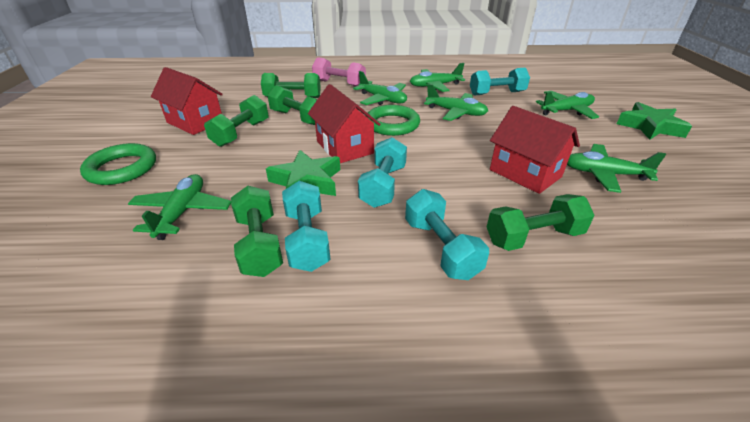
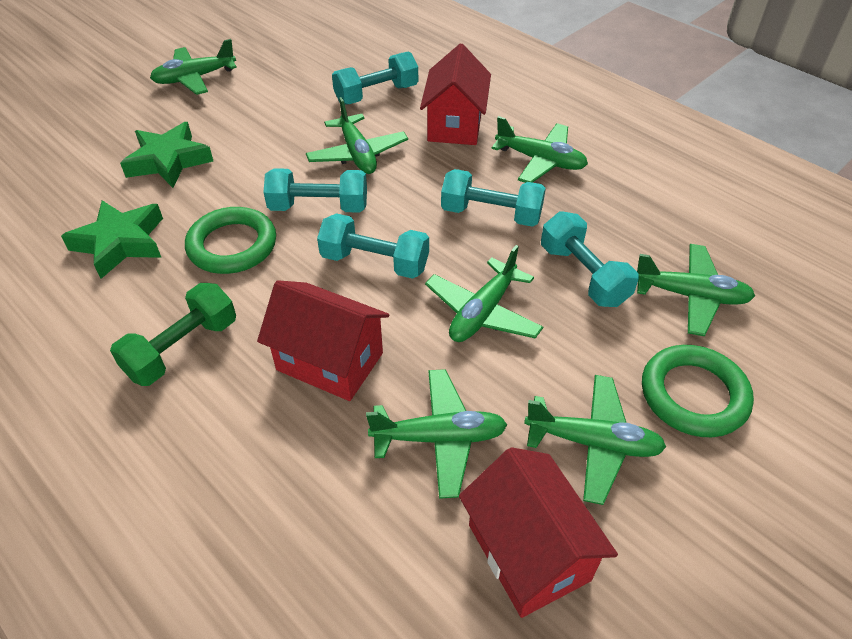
green dumbbell: [204,95,268,147] [231,186,283,277] [261,73,321,98] [267,85,317,125] [487,194,595,251] = 5 -> [110,283,236,386] = 1
green plane: [128,174,231,240] [353,71,407,105] [410,63,465,92] [424,84,488,121] [536,91,599,119] [567,144,666,193] = 6 -> [150,39,237,95] [306,97,408,174] [366,369,507,499] [425,245,543,342] [491,116,588,183] [524,375,666,505] [637,244,755,336] = 7
pink dumbbell: [312,57,366,87] = 1 -> none = 0
turquoise dumbbell: [282,181,331,272] [358,137,407,208] [405,189,489,280] [470,68,530,96] = 4 -> [264,168,367,213] [317,213,429,279] [332,52,418,105] [441,169,546,227] [541,211,639,307] = 5

